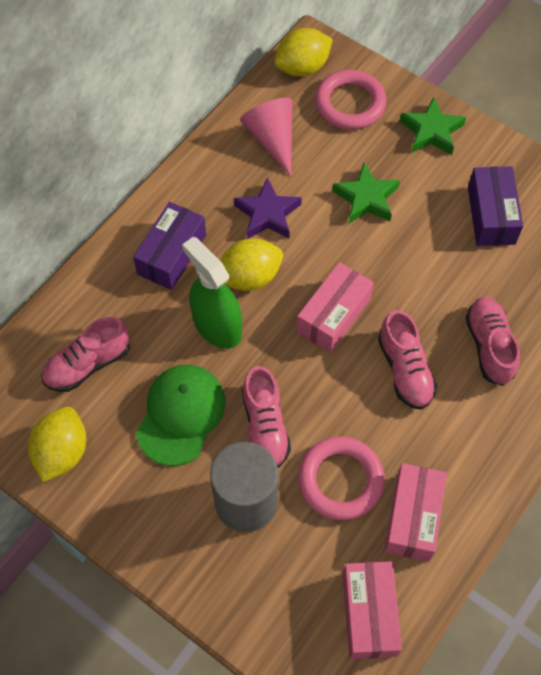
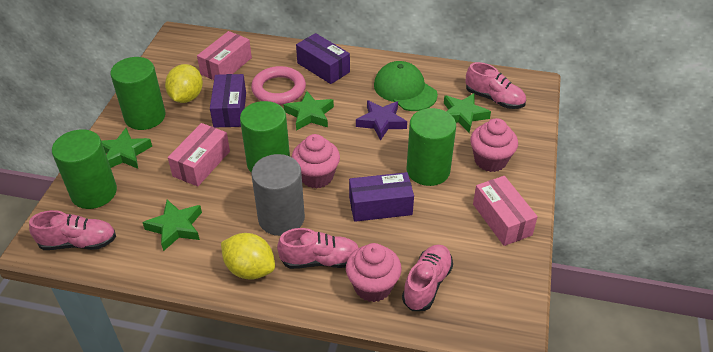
green cylinder: none = 0 -> [52,129,117,209] [110,57,165,130] [240,101,290,172] [407,108,456,186] = 4
green spray bottle: [182,237,242,349] = 1 -> none = 0
green star: [332,163,400,223] [400,97,466,155] = 2 -> [102,128,152,169] [142,200,202,251] [283,91,334,131] [444,93,491,133] = 4
pink cone: [240,98,292,176] = 1 -> none = 0
pink cupcake: none = 0 -> [292,134,340,189] [346,243,402,302] [470,118,518,172] = 3
pink ring: [298,436,385,520] [315,70,387,130] = 2 -> [251,66,306,105] = 1
purple box: [133,202,206,290] [468,166,523,246] = 2 -> [210,74,246,127] [296,33,350,84] [349,172,414,222] = 3
yellow lemon: [28,407,86,482] [220,239,283,291] [274,28,333,77] = 3 -> [165,64,203,103] [221,233,275,280] = 2

